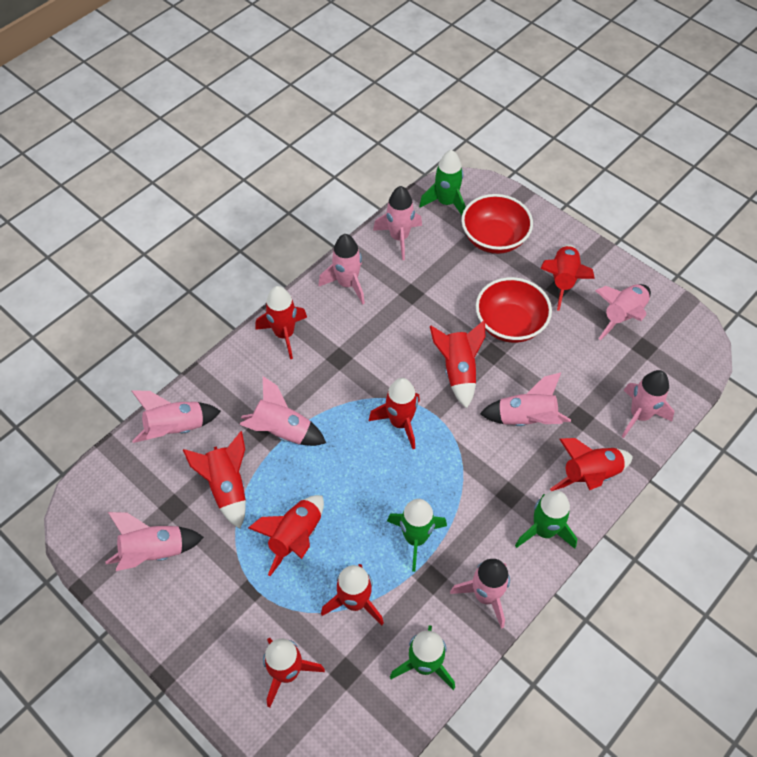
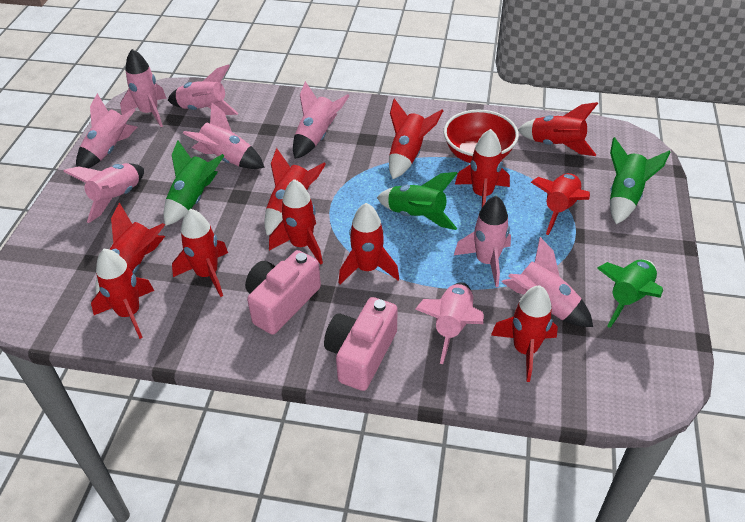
pink camera: none = 0 -> [245,250,321,335] [324,297,398,391] = 2
red bowl: [461,194,533,254] [476,277,552,343] = 2 -> [444,109,519,163] = 1
red rocket: [183,431,246,529] [248,495,324,576] [255,286,307,359] [263,638,325,707] [321,564,384,625] [369,378,420,449] [430,320,485,409] [540,244,595,311] [550,438,633,491] = 9 -> [91,249,154,339] [95,202,165,295] [172,209,228,297] [264,148,326,235] [269,179,323,265] [339,203,399,284] [389,99,443,179] [455,129,510,207] [491,285,558,382] [518,102,598,156] [531,173,590,235] = 11

